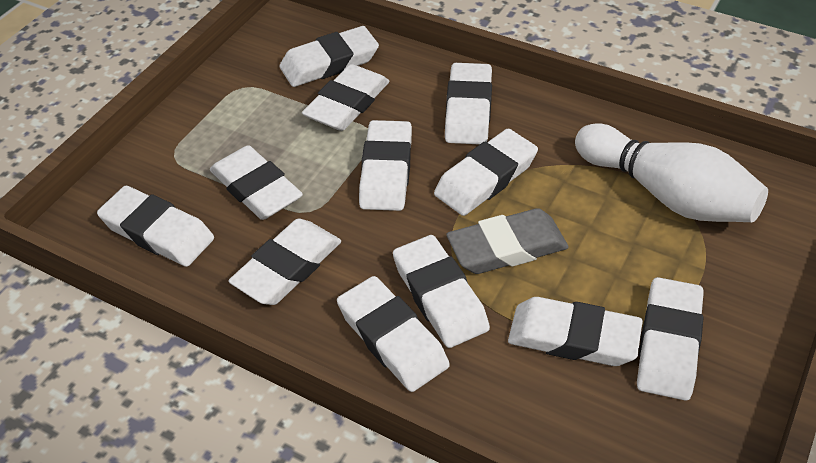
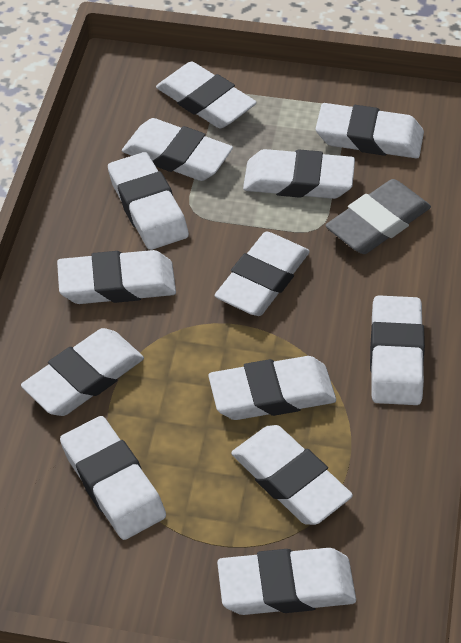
white bowling pin: [575,123,768,222] = 1 -> none = 0
white eraser: [97,186,214,267] [210,145,303,220] [229,219,341,305] [279,26,379,87] [302,64,390,131] [337,276,450,392] [359,120,412,211] [393,235,490,348] [434,129,538,216] [445,63,492,145] [508,297,643,366] [637,277,704,401] = 12 -> [21,328,144,416] [57,250,176,304] [60,416,166,540] [108,152,189,250] [122,118,233,181] [156,61,257,128] [208,356,336,420] [215,232,310,316] [217,548,356,615] [231,425,353,525] [243,149,355,199] [315,103,424,158] [370,295,425,405] = 13

